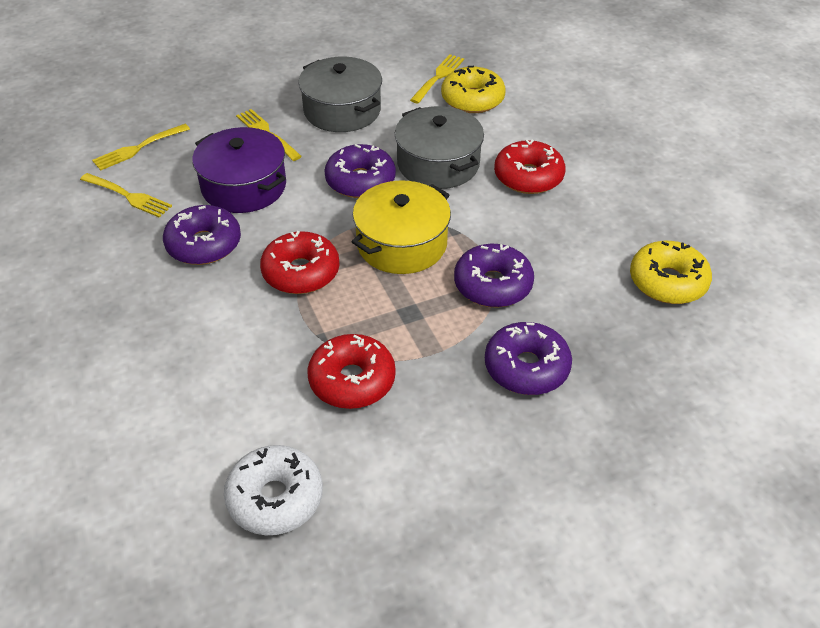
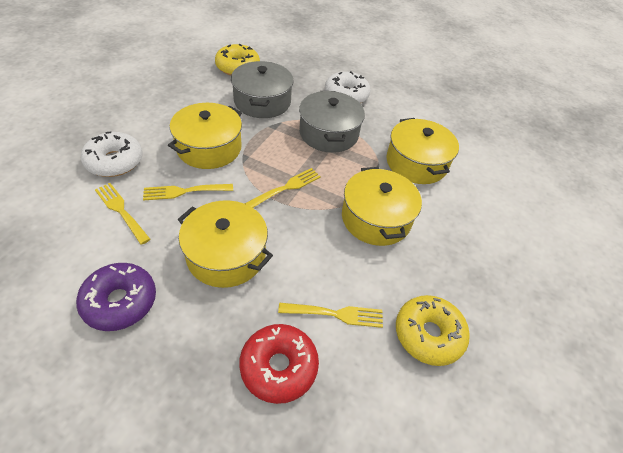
purple donut: [163,205,241,265] [324,144,396,198] [454,244,534,307] [485,322,572,395] = 4 -> [76,263,156,331] = 1
purple pot: [192,127,286,213] = 1 -> none = 0
red donut: [260,231,339,294] [307,334,396,409] [494,140,566,194] = 3 -> [239,324,319,404] = 1
white donut: [224,445,323,535] = 1 -> [80,131,143,177] [325,71,371,103] = 2
yellow pot: [352,180,451,274] = 1 -> [168,103,242,169] [178,200,273,288] [342,167,422,246] [386,118,459,184] = 4

